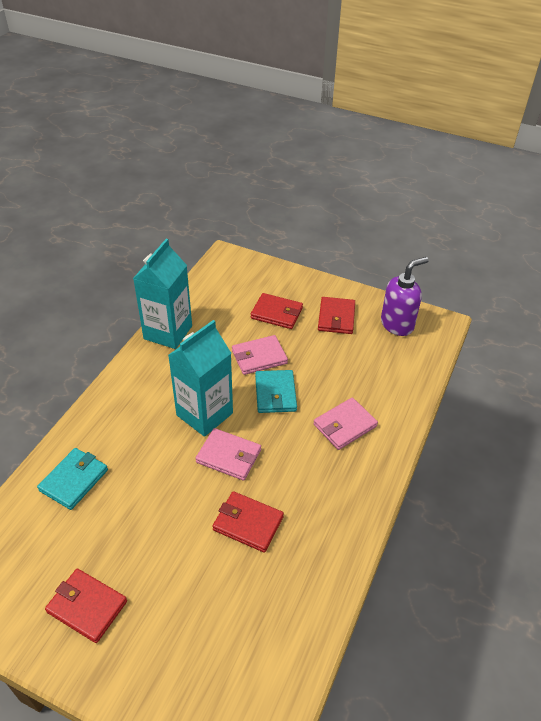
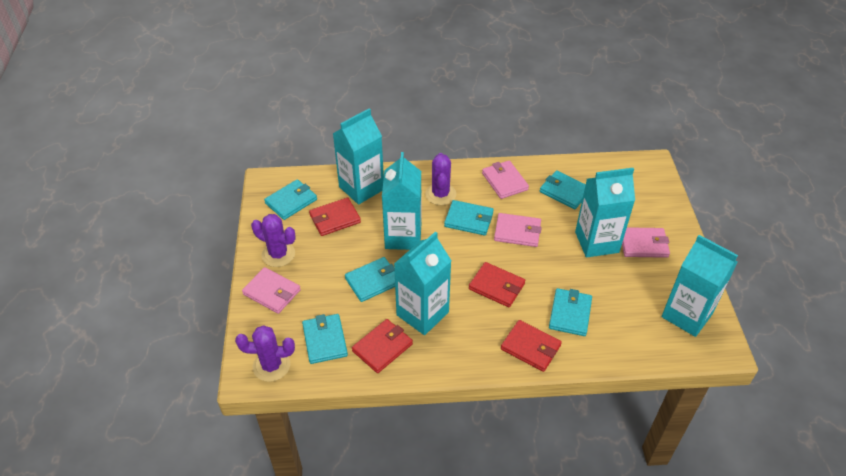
pink wallet: [195,428,261,481] [232,335,288,375] [313,398,378,450] = 3 -> [242,267,301,314] [482,160,529,199] [494,213,542,247] [622,227,670,258] = 4
purple cactus: none = 0 -> [235,325,295,382] [251,214,296,267] [425,153,456,205] = 3
purple soap dispenser: [381,257,429,336] = 1 -> none = 0
turquoise carton: [133,239,192,349] [168,320,233,437] = 2 -> [333,108,384,205] [382,152,422,250] [394,232,452,335] [575,168,635,258] [662,235,738,337] = 5
turquoise wallet: [37,448,108,510] [255,370,297,413] = 2 -> [264,179,317,220] [302,314,348,364] [345,257,395,302] [444,200,494,236] [540,170,586,209] [549,288,592,336] = 6

